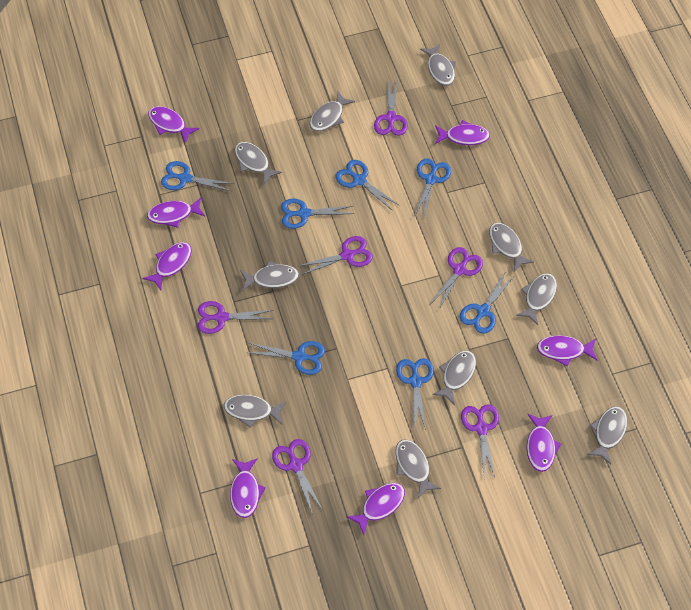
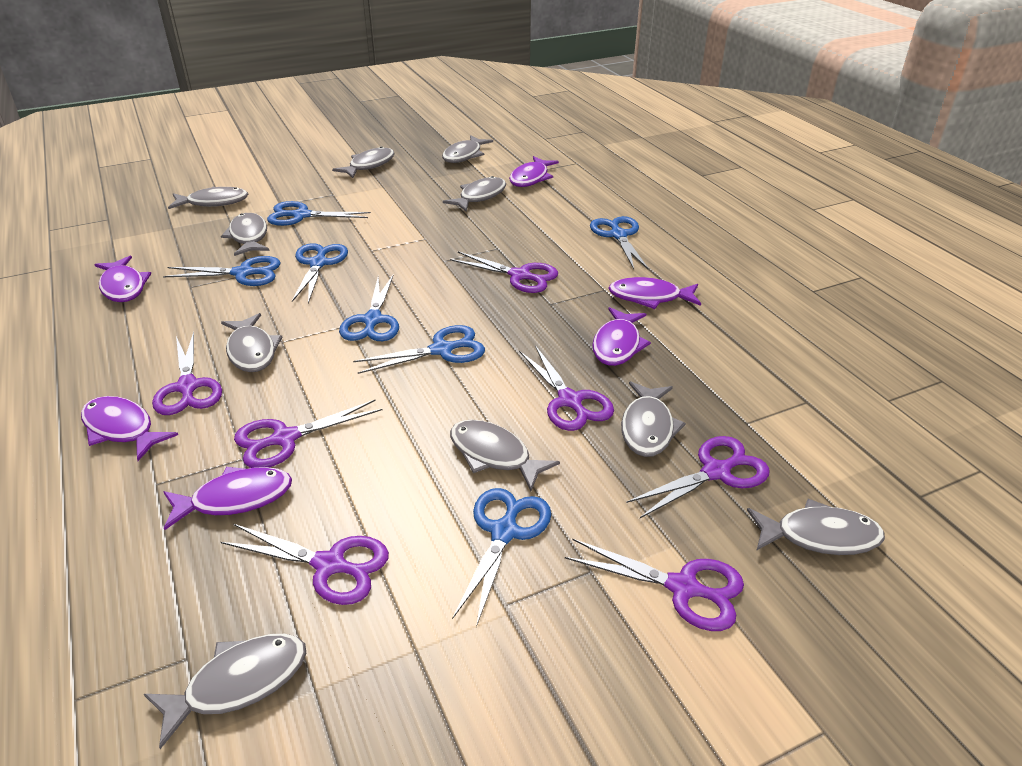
purple fish: [142,242,192,290] [147,197,205,228] [148,106,199,143] [230,458,266,518] [347,483,405,535] [435,120,490,145] [527,414,561,472] [537,335,597,367] = 8 -> [81,396,178,461] [94,256,151,302] [163,467,292,530] [509,156,559,187] [592,307,651,366] [609,277,701,309] = 6
purple scissors: [198,301,274,334] [272,439,322,515] [299,236,373,275] [374,81,408,136] [430,247,483,309] [461,404,499,478] = 6 -> [152,332,222,415] [221,524,389,605] [234,400,382,468] [450,252,558,293] [519,345,614,431] [565,539,744,631] [626,436,769,518] = 7

